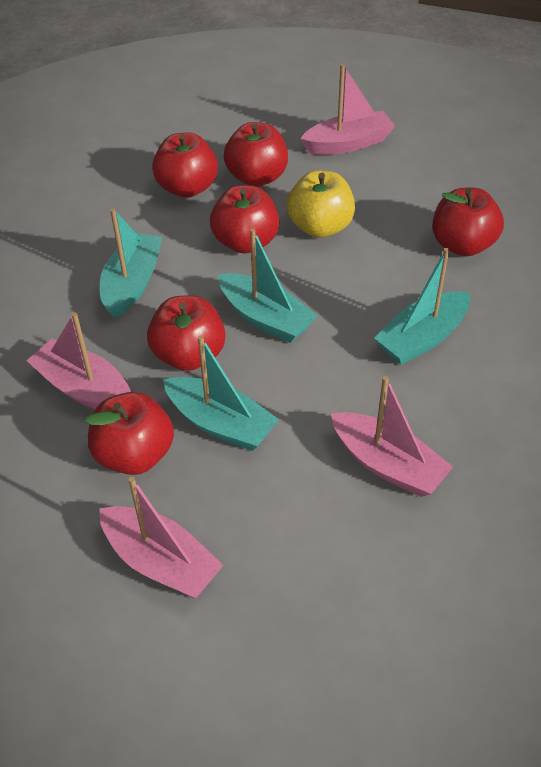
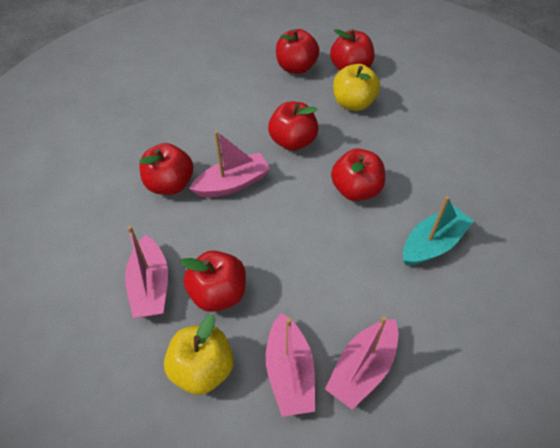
turquoise boat: [100,208,163,318] [163,335,279,451] [218,228,317,343] [374,248,470,365] = 4 -> [403,196,474,265] = 1
yellow apple: [287,170,355,238] = 1 -> [164,315,234,395] [333,64,380,111] = 2

